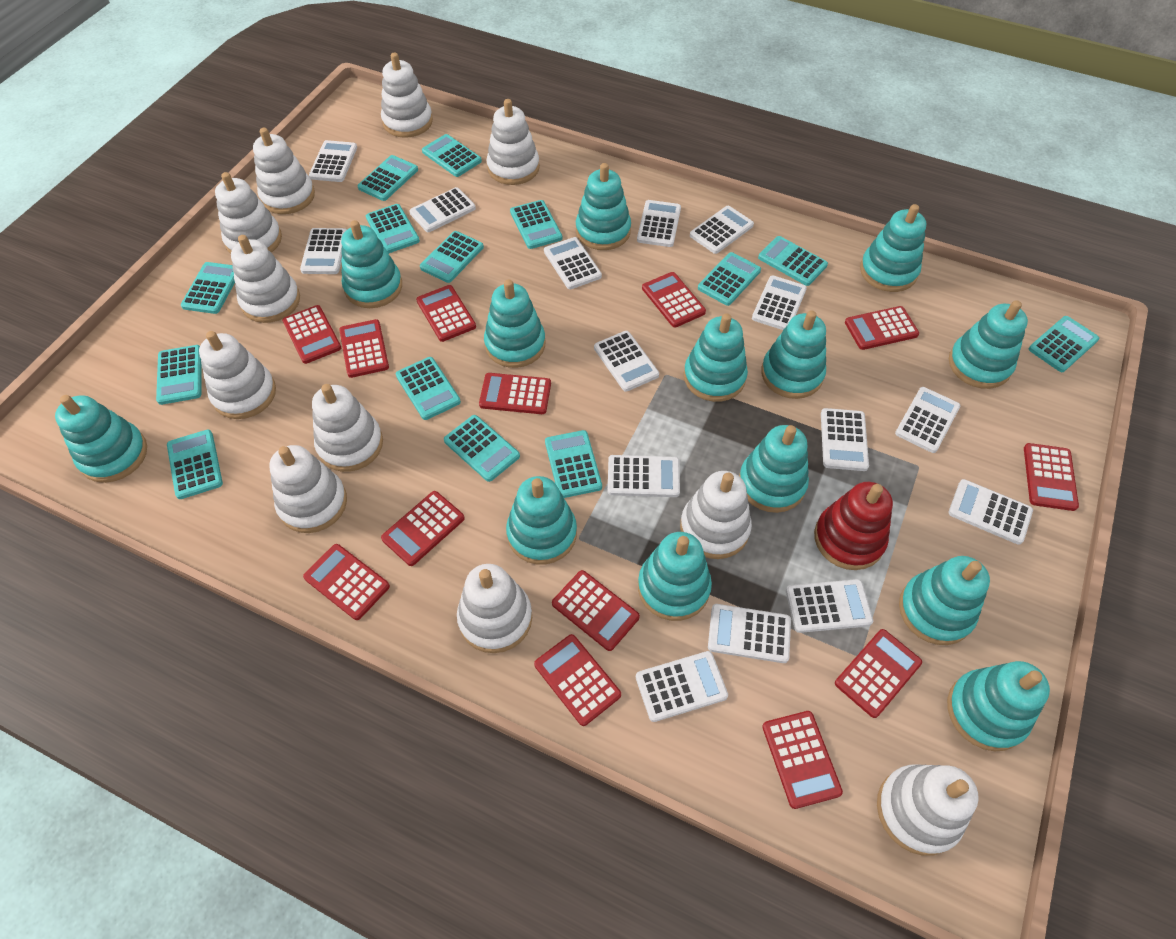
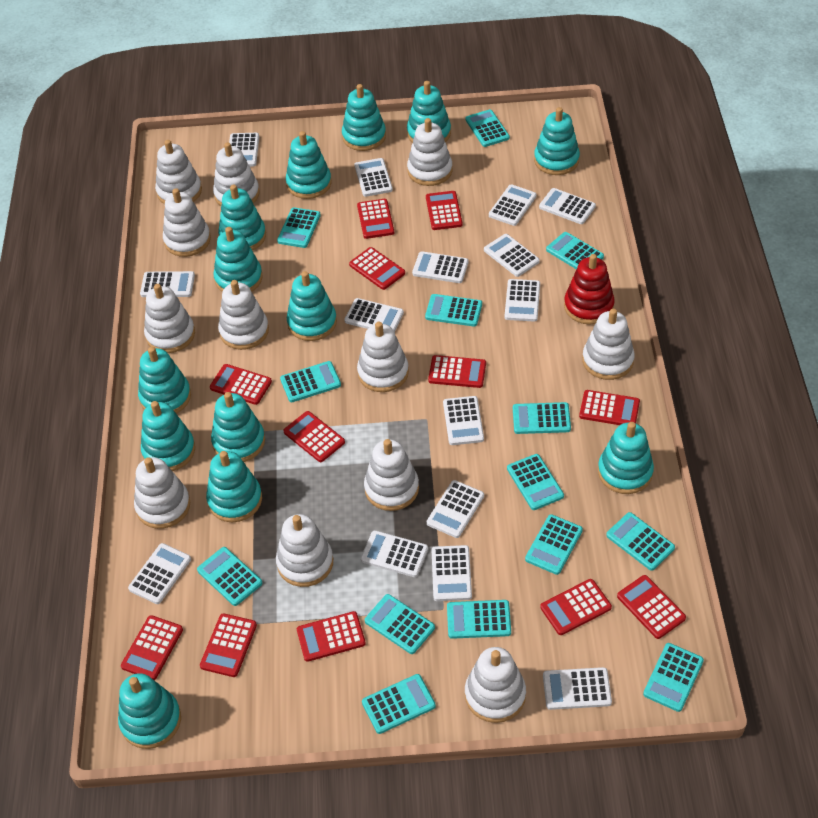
red calculator: [282,305,341,364] [303,544,390,620] [339,319,389,378] [381,491,465,566] [416,285,476,342] [479,373,551,414] [534,634,621,726] [552,570,640,651] [642,272,706,328] [762,711,843,809] [835,629,922,718] [845,306,919,350] [1024,443,1079,511] = 13 -> [121,615,183,680] [200,613,257,677] [210,364,272,405] [283,411,345,462] [297,611,366,662] [349,247,405,290] [357,199,394,239] [426,191,463,230] [428,355,486,388] [540,579,612,635] [579,390,640,425] [617,575,686,639] = 12
white stacking toy: [199,331,276,419] [215,172,282,254] [231,235,300,323] [253,128,315,214] [269,445,347,533] [312,384,383,472] [381,53,433,138] [457,564,532,653] [487,99,540,185] [680,471,752,559] [877,764,979,856] = 11 -> [134,457,190,529] [144,284,195,353] [155,140,202,204] [163,188,211,257] [213,142,260,206] [218,280,269,350] [276,514,333,587] [357,322,409,392] [364,439,419,511] [407,118,452,186] [465,647,526,723] [582,309,635,380] = 12

